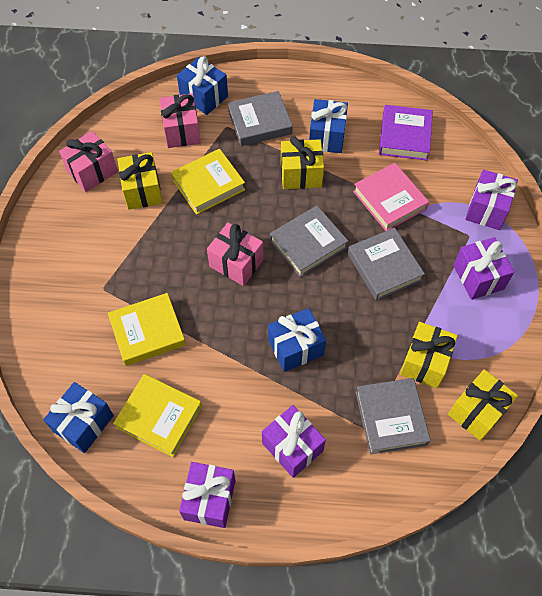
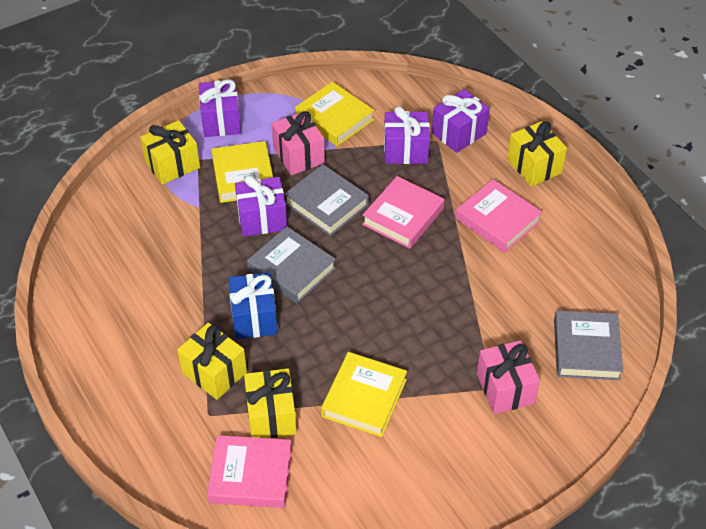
blue gift: [43,382,114,453] [177,56,228,115] [268,308,326,372] [309,99,348,153] = 4 -> [228,272,278,339] = 1
grey book: [228,91,293,146] [270,206,348,277] [348,228,425,301] [356,378,431,454] = 4 -> [247,226,336,304] [284,164,369,236] [554,310,623,380] = 3
pink book: [353,163,429,231] = 1 -> [207,435,292,508] [362,176,444,249] [456,179,542,253] = 3
pink gift: [59,131,118,192] [159,93,201,148] [207,223,264,286] = 3 -> [272,111,325,175] [477,340,540,414] = 2
purple book: [379,105,433,160] = 1 -> none = 0

